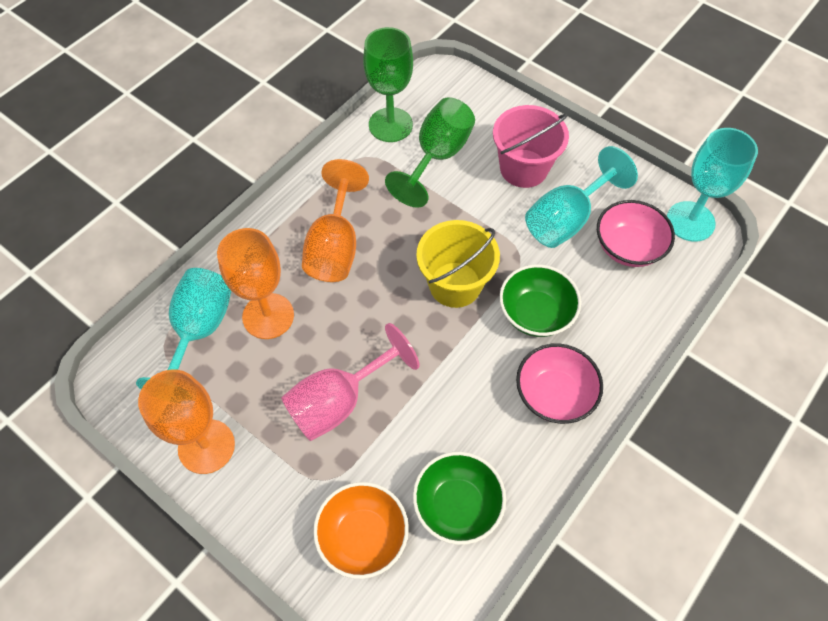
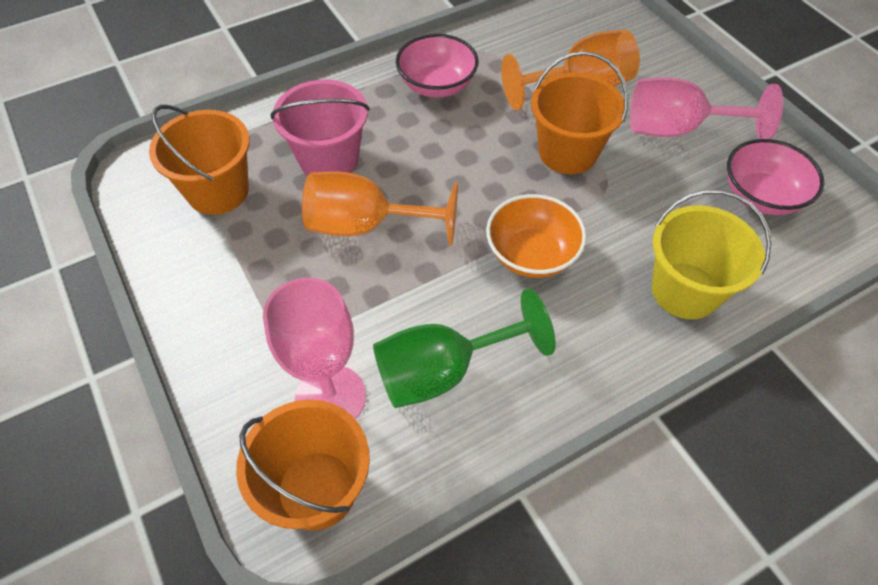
green bowl: [413,452,506,545] [499,264,581,337] = 2 -> none = 0
green goblet: [363,27,413,142] [385,98,475,208] = 2 -> [373,289,556,408] = 1
orange bucket: none = 0 -> [149,105,250,215] [236,400,370,531] [531,51,628,174] = 3
orange goblet: [138,370,235,474] [217,228,294,339] [302,159,369,282] = 3 -> [302,171,458,246] [501,30,640,110] = 2
pink goblet: [281,323,420,441] = 1 -> [263,277,366,420] [630,77,783,139] = 2
turquoise goblet: [136,268,231,389] [525,146,638,248] [667,128,758,242] = 3 -> none = 0

